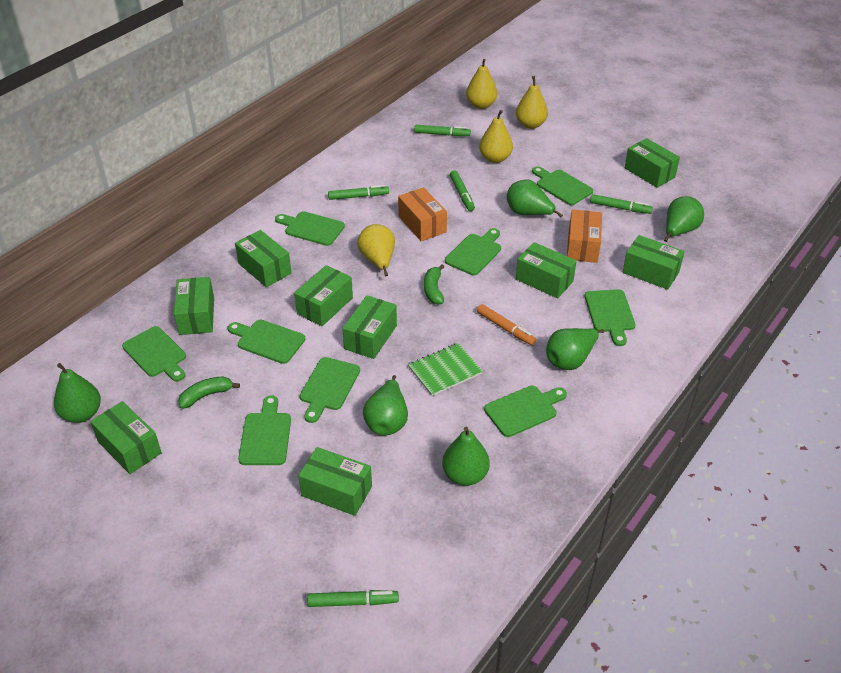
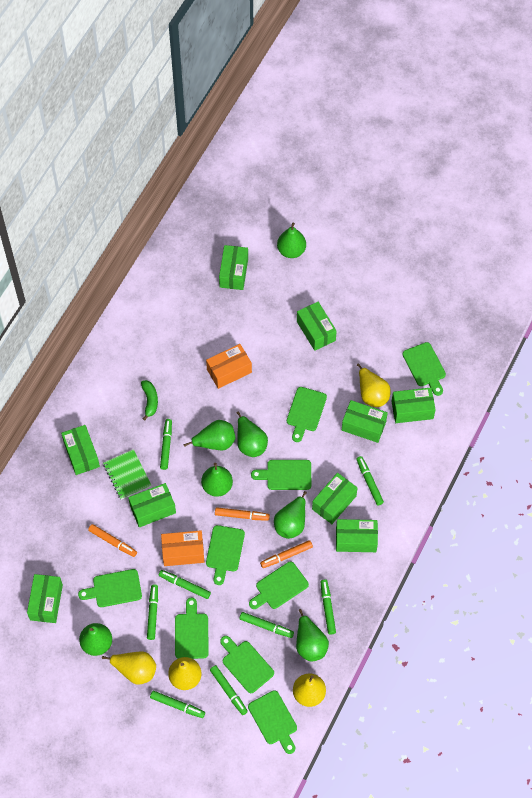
green banana: [178,376,240,409] [424,264,444,305] = 2 -> [141,380,158,421] = 1
green marker: [307,590,399,607] [328,185,389,200] [414,125,471,136] [450,170,475,211] [590,194,653,214] = 5 -> [147,584,158,640] [150,691,205,718] [159,570,211,599] [160,419,172,470] [210,665,248,715] [239,612,294,638] [321,579,336,634] [356,456,384,505] = 8
green pear: [54,363,101,423] [363,375,408,436] [442,427,490,486] [506,179,563,218] [546,328,604,370] [664,196,704,242] = 6 -> [79,623,112,656] [183,420,235,450] [201,463,233,497] [237,411,268,457] [274,491,307,539] [277,223,306,258] [296,609,329,662] = 7
orange marker: [477,304,536,345] = 1 -> [88,524,137,557] [215,507,270,521] [260,540,313,568] = 3

